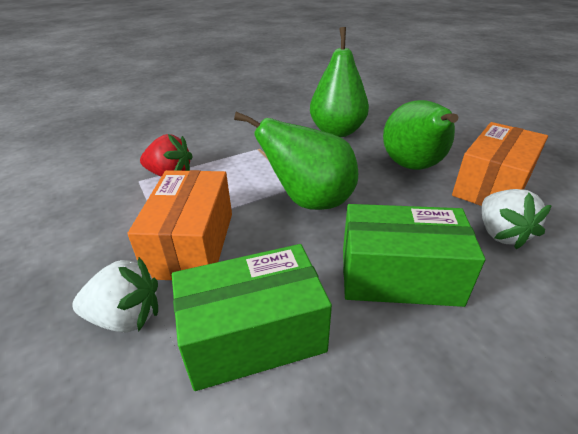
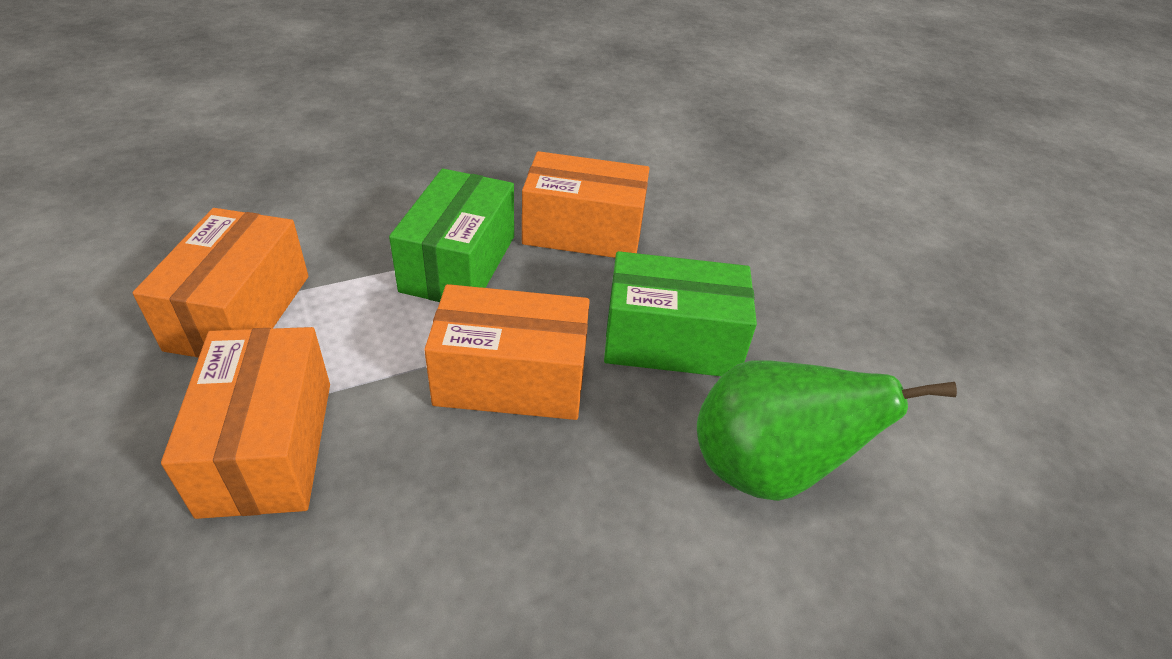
green pear: [234,112,358,210] [310,27,369,137] [383,100,458,170] = 3 -> [697,360,957,501] = 1
orange box: [127,170,232,280] [452,122,548,206] = 2 -> [133,208,308,358] [161,327,330,519] [424,284,590,420] [522,151,650,258] = 4
red strawberry: [140,134,193,177] = 1 -> none = 0
white strawberry: [72,257,158,332] [482,189,552,250] = 2 -> none = 0

